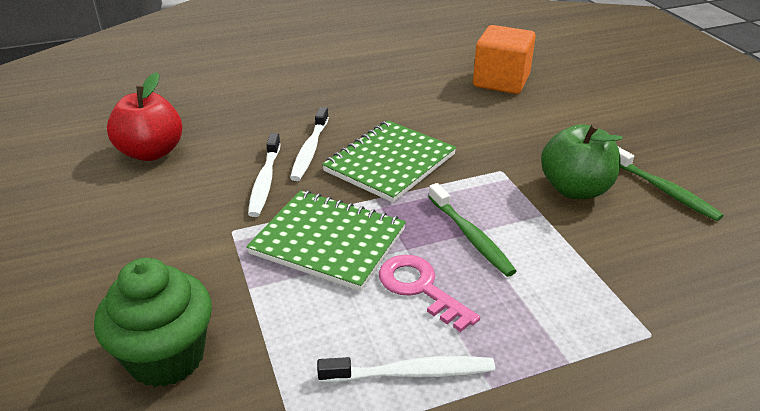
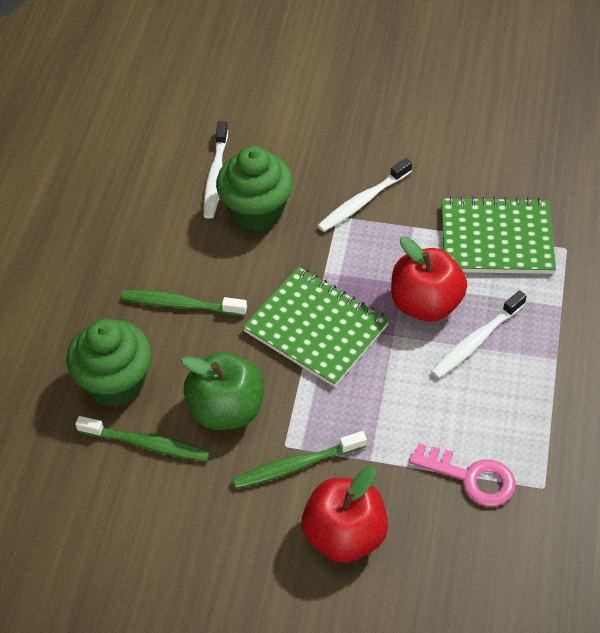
green cupcake: [94,258,212,387] = 1 -> [66,319,152,407] [216,146,293,232] = 2
green toothbrush: [428,183,517,277] [618,147,724,221] = 2 -> [75,416,210,461] [121,290,247,316] [232,431,367,489] = 3
orange cube: [473,25,536,94] = 1 -> none = 0
red apple: [107,72,183,161] = 1 -> [302,466,388,563] [391,237,467,322] = 2

